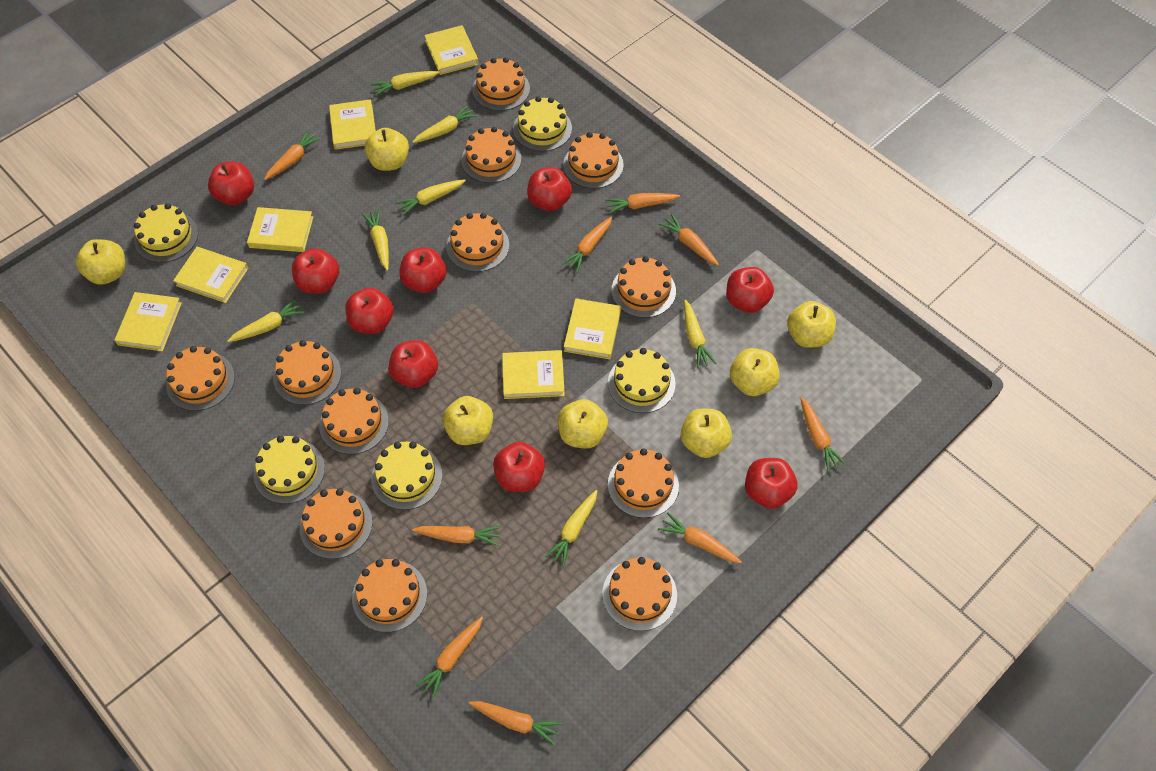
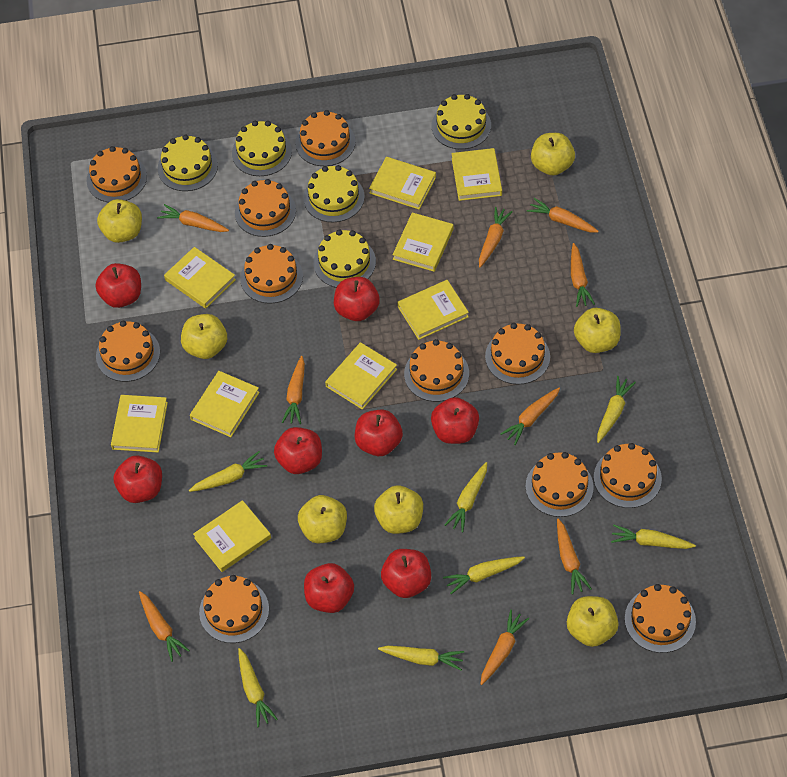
orange cake: [166,346,235,411] [273,340,341,405] [299,488,372,559] [319,388,389,454] [352,559,427,632] [446,213,509,272] [461,127,521,183] [472,58,530,111] [563,132,624,189] [602,557,677,631] [608,448,679,518] [612,256,676,318] = 12 -> [87,146,147,203] [96,321,160,382] [199,575,269,643] [235,179,296,237] [240,244,303,304] [295,110,355,166] [404,339,469,402] [485,323,550,385] [526,452,594,517] [594,443,662,508] [625,584,696,653] = 11
red apple: [208,161,254,205] [292,248,339,294] [345,288,394,334] [389,340,438,388] [399,248,446,293] [493,442,545,492] [527,167,572,211] [726,267,774,313] [745,458,798,509] = 9 -> [95,263,141,308] [113,455,162,503] [274,427,322,474] [304,563,354,613] [334,277,380,321] [355,410,403,456] [381,549,431,598] [431,397,479,444] = 8
yellow book: [115,292,182,351] [173,247,248,303] [247,207,313,252] [329,99,376,150] [424,25,479,75] [502,350,565,399] [564,298,621,359] = 7 -> [111,395,168,453] [164,247,236,309] [190,371,260,437] [193,500,271,572] [325,342,397,410] [369,157,436,209] [393,212,453,272] [397,280,469,340] [452,148,502,201] = 9

